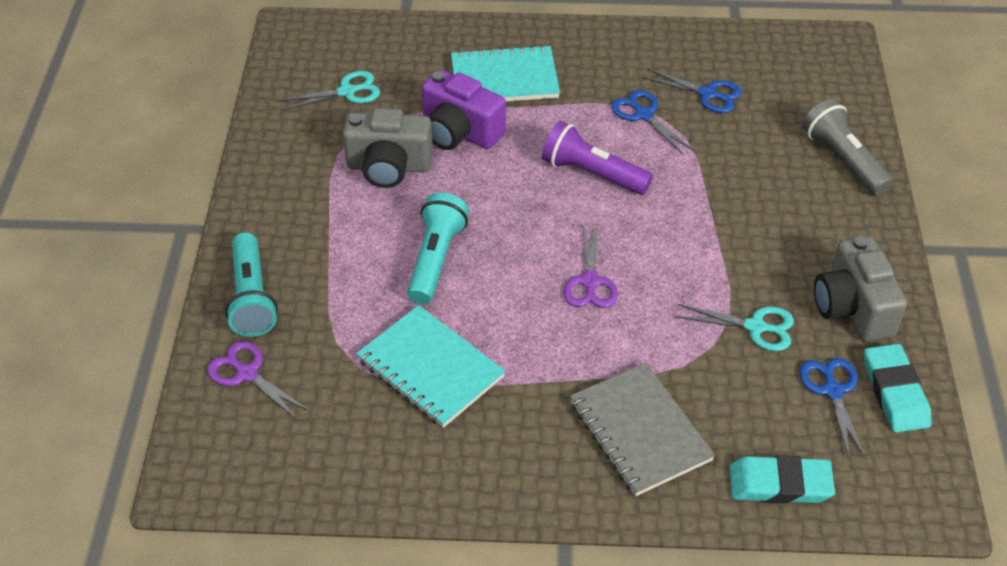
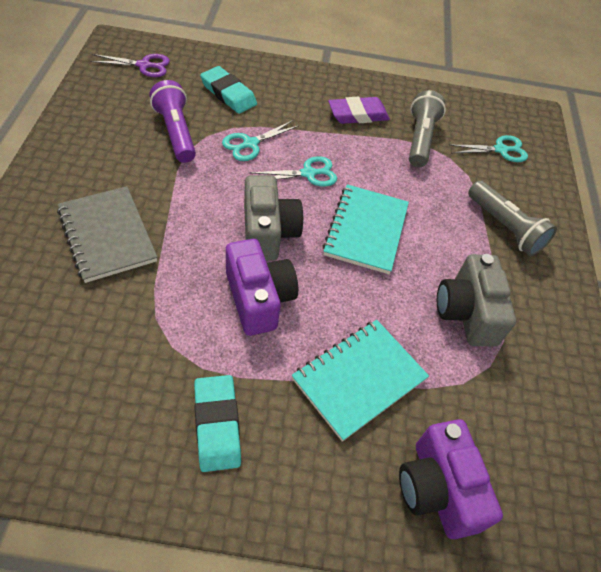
blue scissors: [611,90,694,155] [642,68,742,113] [799,358,866,460] = 3 -> none = 0
grey flashlight: [802,99,893,196] = 1 -> [409,90,446,167] [468,181,557,256] = 2
purple camera: [422,69,506,150] = 1 -> [226,239,298,336] [399,419,503,539] = 2
purple eraser: none = 0 -> [328,97,390,124] = 1
purple scissors: [207,341,311,421] [563,223,618,308] = 2 -> [90,54,170,77] = 1
turquoise flashlight: [225,232,278,337] [407,193,469,304] = 2 -> none = 0
turquoise scissors: [279,71,380,111] [675,304,794,351] = 2 -> [222,120,299,161] [250,156,337,187] [450,135,528,162] = 3

